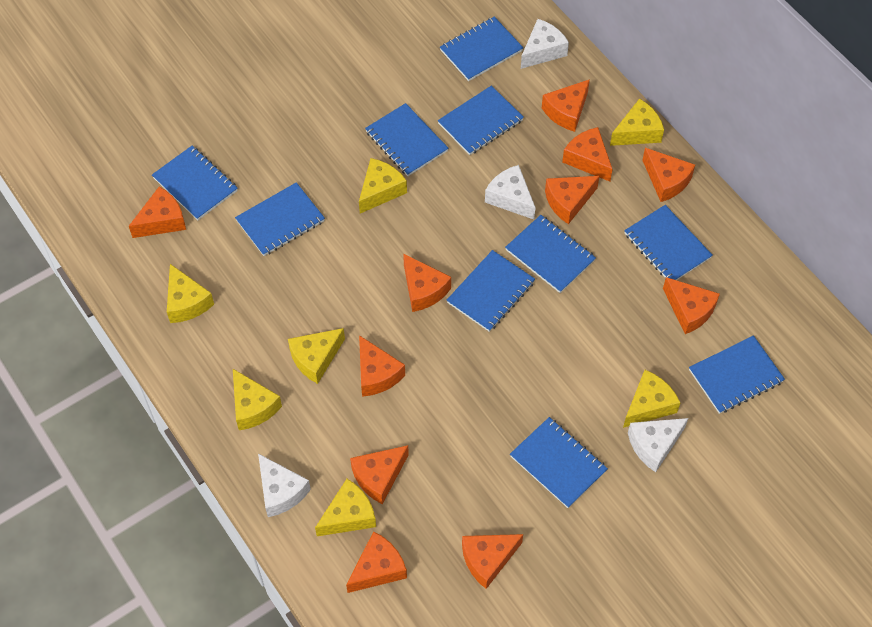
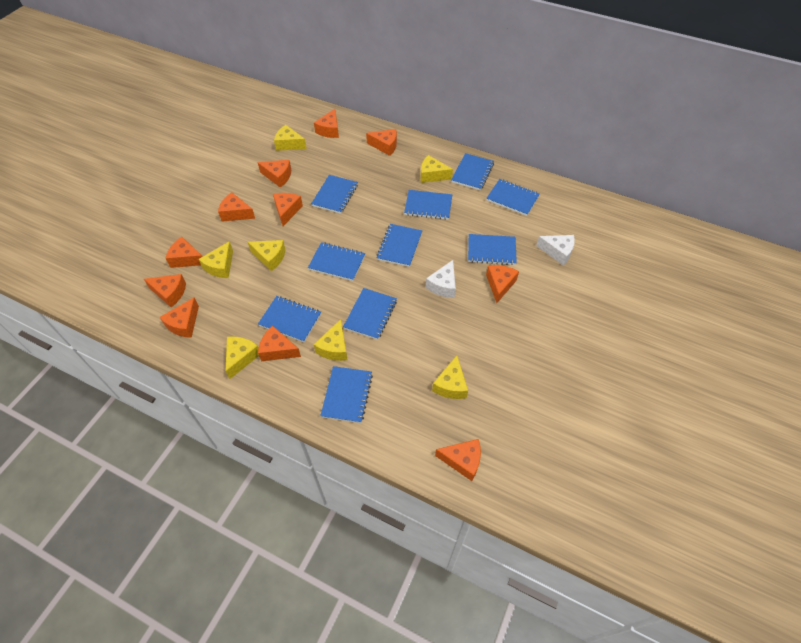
white cheese: [258,454,311,517] [485,165,536,220] [521,19,569,69] [628,418,688,472] = 4 -> [426,260,456,298] [536,235,575,266] = 2

